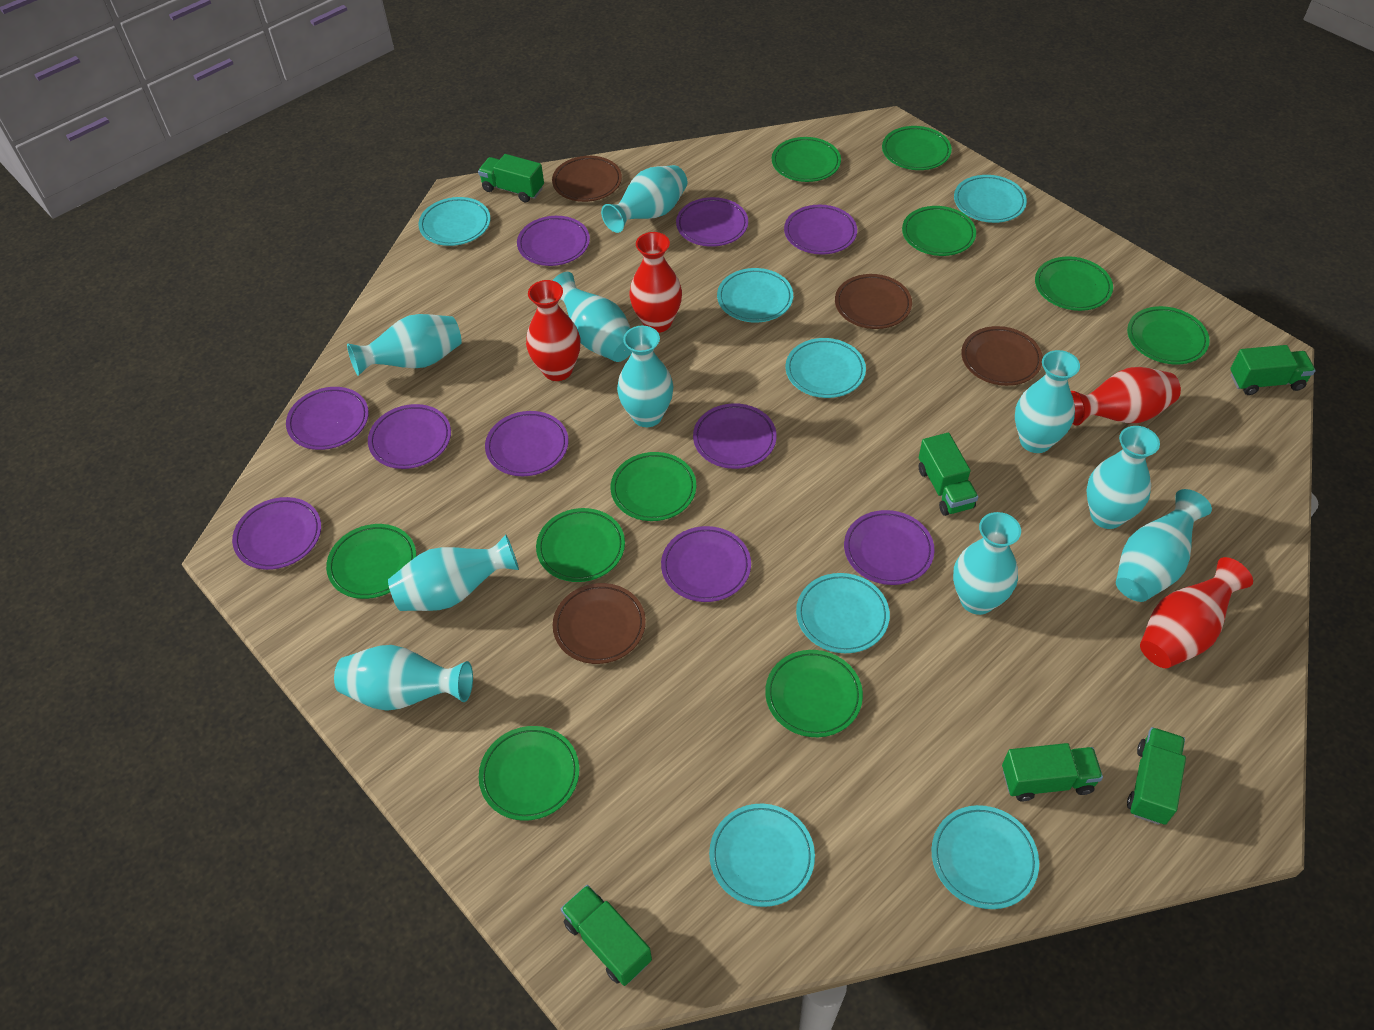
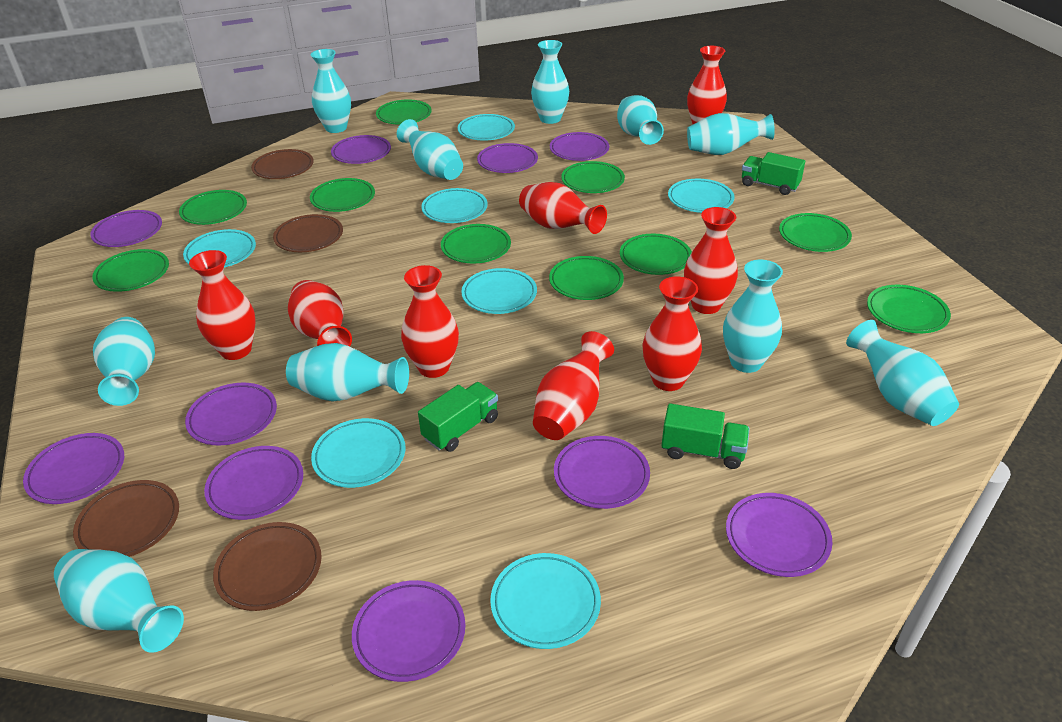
green truck: [478,154,544,202] [561,885,652,986] [919,433,978,516] [1002,743,1103,801] [1127,727,1186,825] [1230,345,1316,395] = 6 -> [418,382,498,452] [661,404,750,469] [742,152,805,195] = 3
red vase: [526,280,581,381] [629,232,682,333] [1071,367,1181,426] [1140,557,1253,668] = 4 -> [189,250,255,360] [288,280,352,346] [401,265,459,378] [519,182,607,234] [533,331,614,440] [642,277,702,391] [684,207,738,314] [687,46,727,124] = 8

